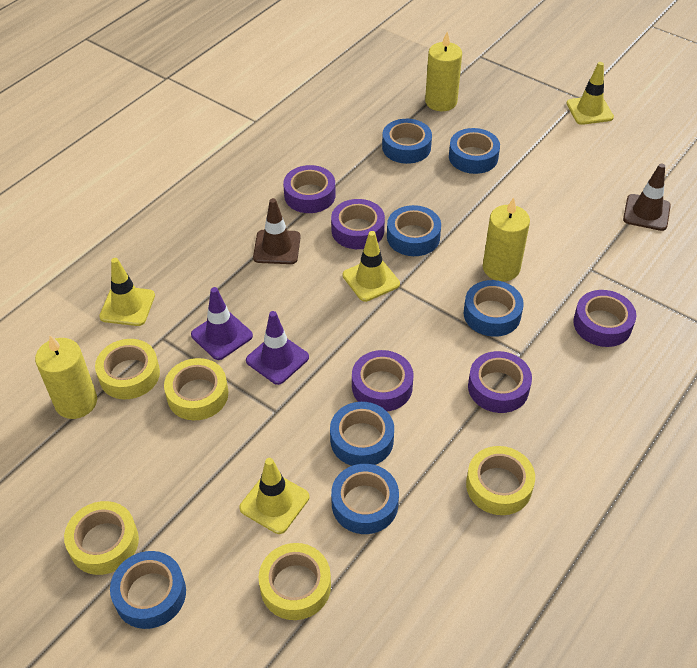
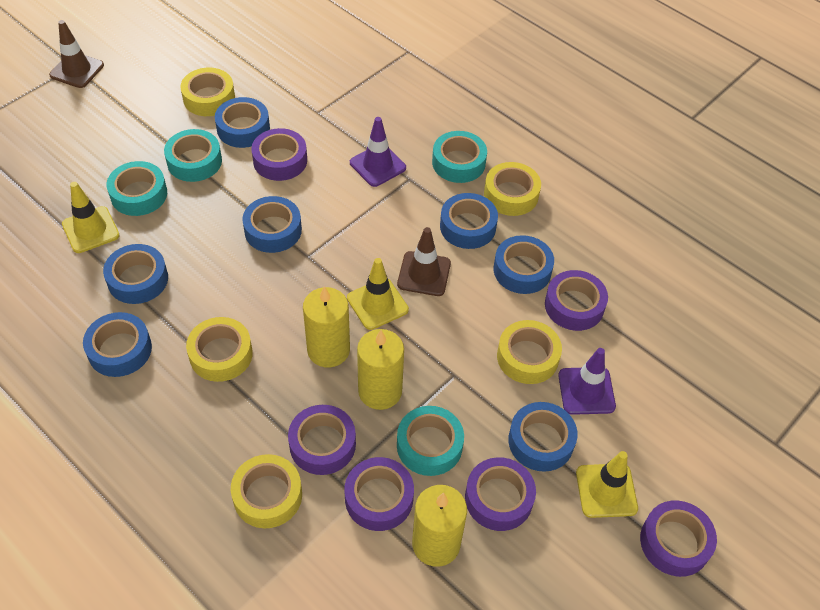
purple tape: [283,165,336,213] [331,199,385,249] [352,350,414,411] [468,351,532,413] [573,290,636,347] = 5 -> [251,128,307,181] [288,405,356,475] [345,457,414,531] [465,457,536,531] [545,270,608,331] [640,500,717,577] = 6
turquoise tape: none = 0 -> [106,161,167,216] [164,129,222,182] [397,406,464,476] [432,131,487,183] = 4
yellow traffic cone: [99,258,155,326] [239,458,309,534] [343,231,400,302] [566,62,614,125] = 4 -> [62,182,120,253] [347,258,409,330] [576,451,638,518] = 3

